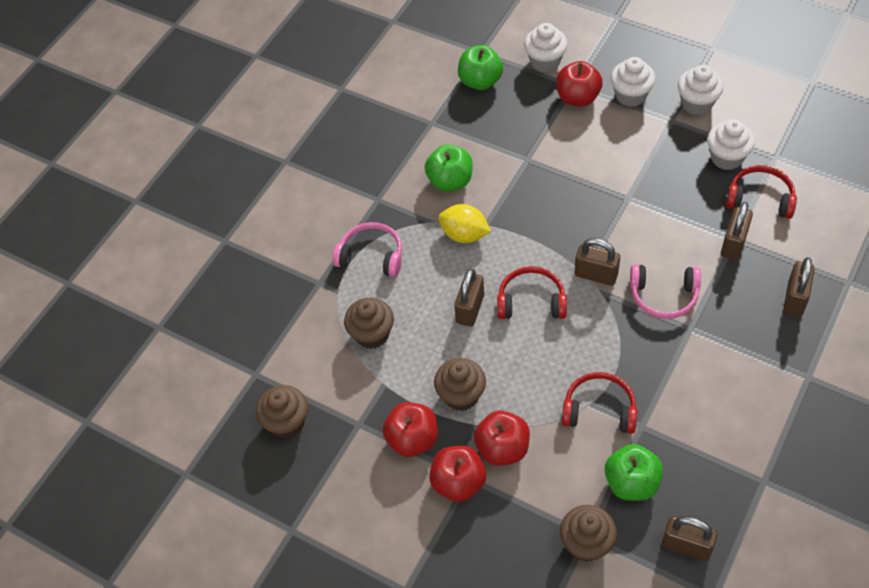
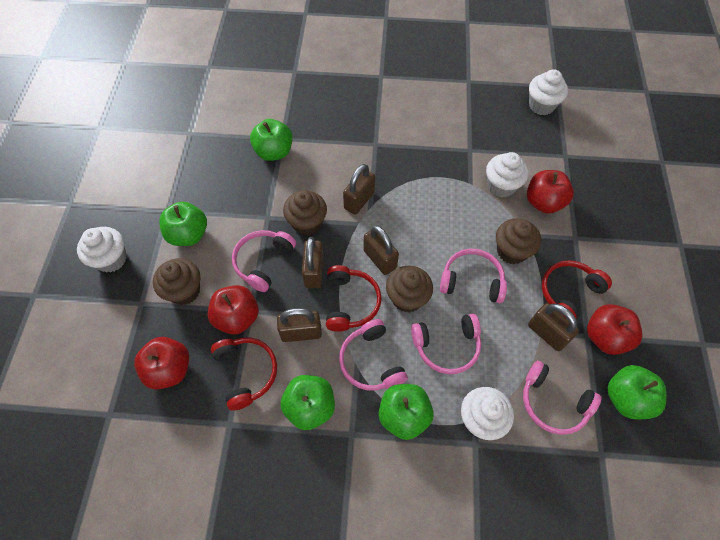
green apple: [425,145,473,192] [458,45,503,90] [605,444,663,501] = 3 -> [159,202,207,246] [250,119,293,161] [280,375,335,430] [378,384,434,440] [608,365,666,419] = 5
pink headphones: [333,222,402,277] [630,264,701,319] = 2 -> [232,230,296,292] [339,319,408,391] [411,314,481,374] [440,249,507,303] [523,361,602,435] = 5
yellow lemon: [438,204,491,243] = 1 -> none = 0

